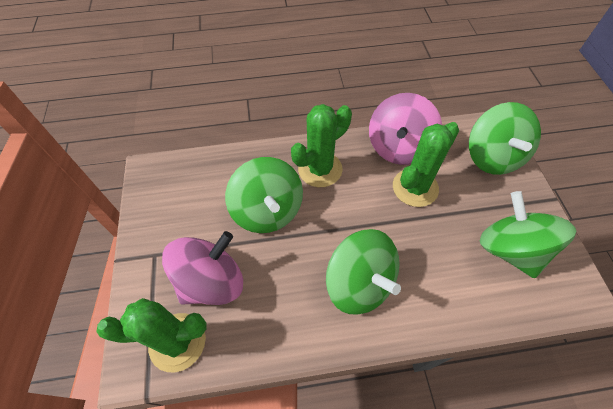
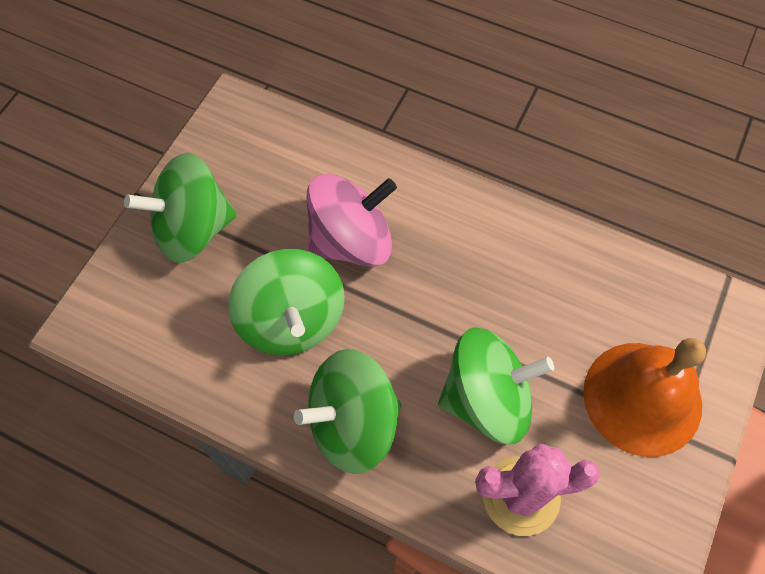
green cactus: [96,298,207,372] [291,104,352,187] [393,122,459,207] = 3 -> none = 0
orange bell: none = 0 -> [583,338,706,457] = 1
pink cactus: none = 0 -> [475,443,600,536] = 1
pink spinning top: [162,231,243,305] [369,93,442,165] = 2 -> [307,174,397,267] = 1

